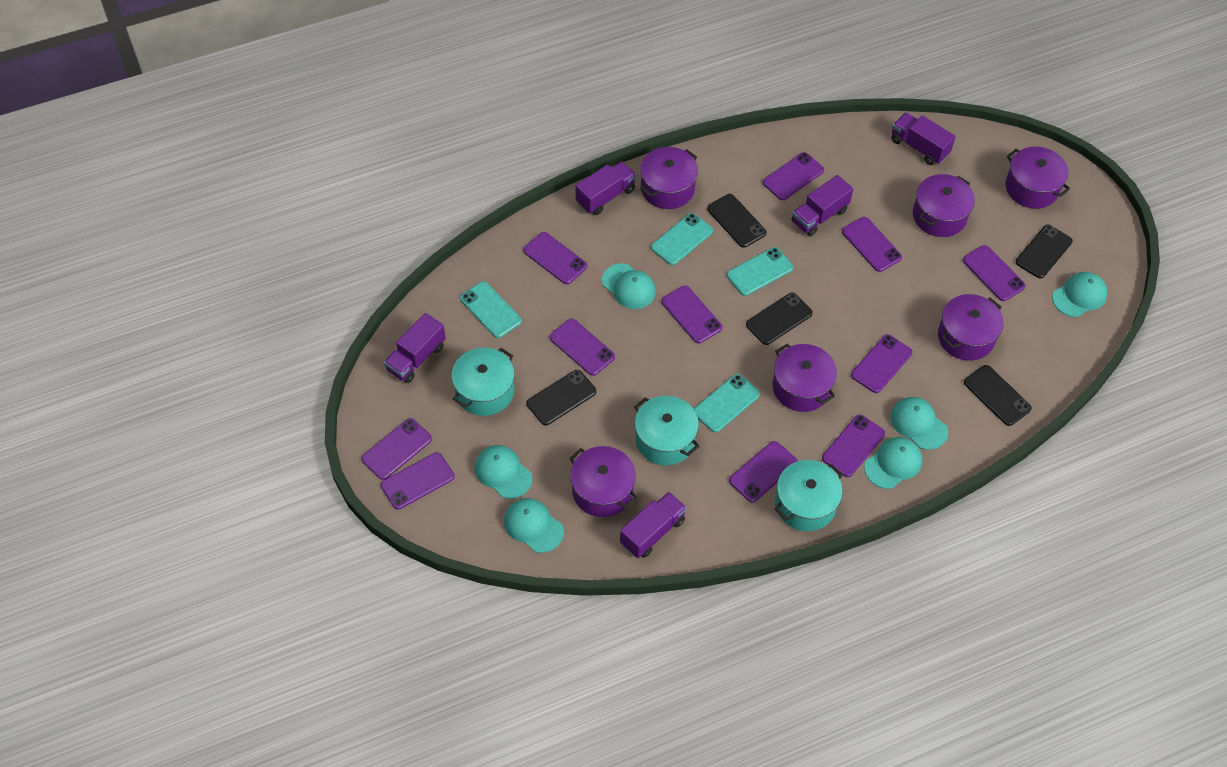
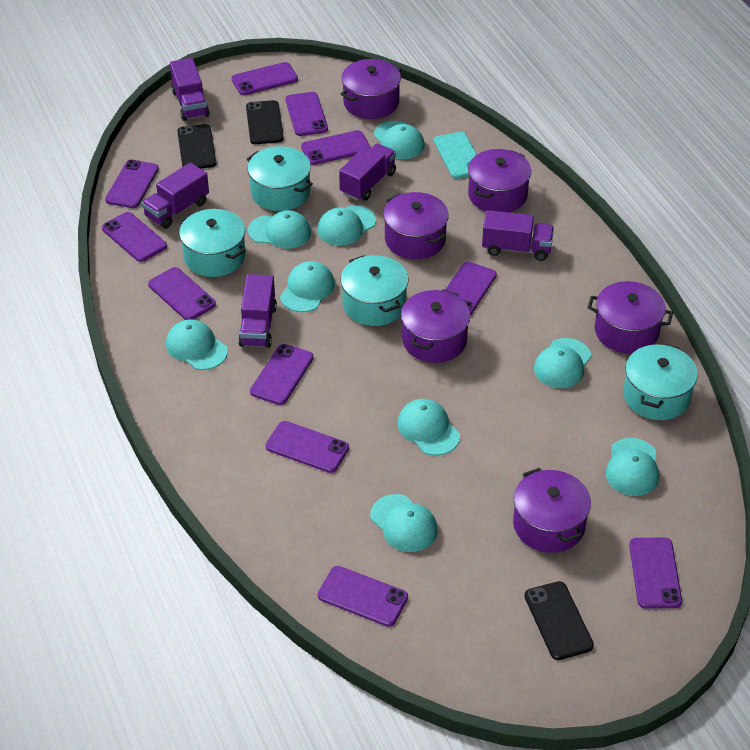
black phone: [527,370,596,425] [707,194,767,248] [746,293,813,345] [964,365,1032,426] [1015,225,1073,278] = 5 -> [177,124,217,169] [246,100,284,144] [524,581,594,660] = 3
turquoise cap: [475,445,532,499] [504,498,564,553] [602,263,656,309] [864,437,922,489] [890,397,948,450] [1052,272,1108,317] = 6 -> [166,319,228,370] [248,210,311,249] [280,261,335,312] [317,205,376,246] [370,494,438,552] [374,121,425,159] [397,399,460,456] [534,338,591,388] [606,438,659,496] = 9
turquoise phone: [460,281,522,338] [651,213,713,265] [694,374,760,433] [727,247,793,296] = 4 -> [434,132,477,179] = 1
turquoise pot: [451,348,515,416] [634,396,700,465] [775,460,843,531] = 3 -> [179,209,246,277] [247,146,313,211] [341,255,408,326] [623,343,698,420] = 4

